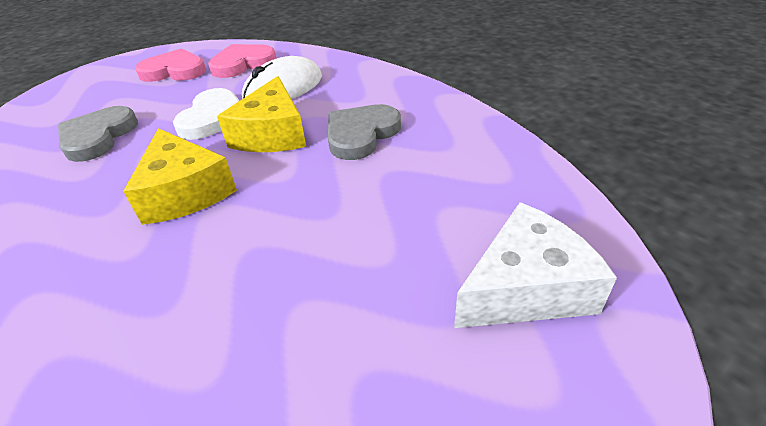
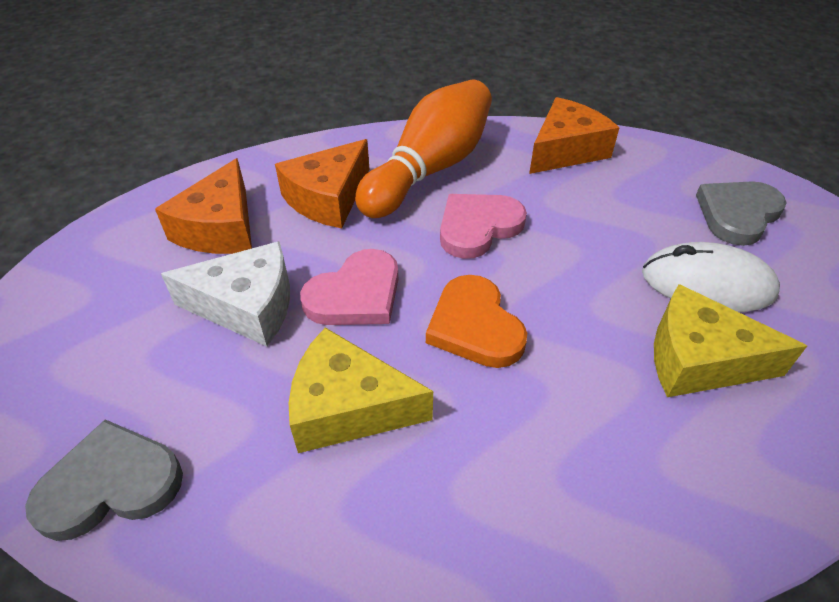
orange bowling pin: none = 0 -> [355,80,492,218] = 1
orange cheese: none = 0 -> [155,158,252,254] [275,139,370,228] [529,97,619,174] = 3
orange heart: none = 0 -> [426,275,527,368] = 1
white heart: [173,88,240,140] = 1 -> none = 0

